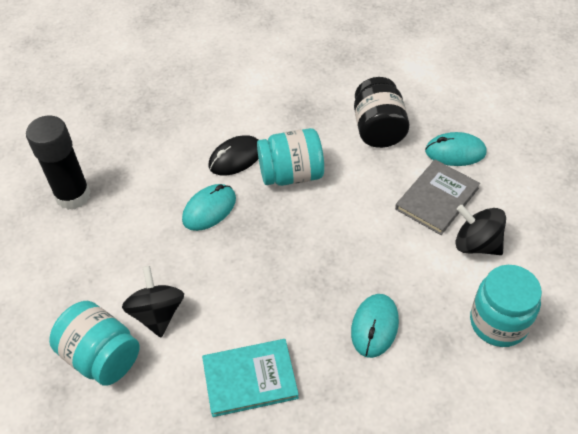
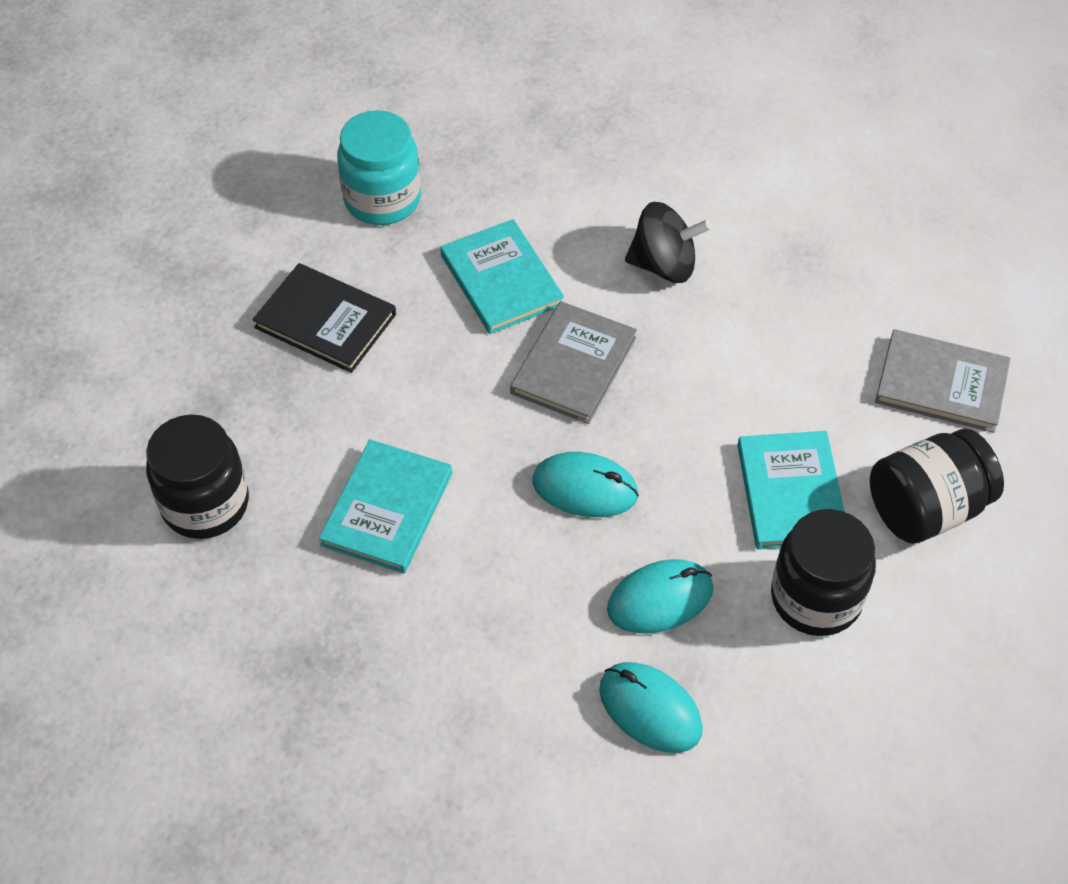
black book: none = 0 -> [252,263,396,373] = 1
black glue stick: [26,116,91,210] = 1 -> none = 0
black jar: [354,77,409,148] = 1 -> [146,415,249,539] [771,509,876,636] [870,428,1004,544] = 3
black mouse: [209,135,259,175] = 1 -> none = 0
black spinning top: [122,266,184,337] [456,205,506,255] = 2 -> [625,202,711,283] = 1
grey book: [395,160,480,235] = 1 -> [510,301,637,424] [875,329,1011,433] = 2
turquoise book: [202,339,299,417] = 1 -> [319,439,452,574] [440,219,564,334] [737,431,845,550] = 3
turquoise jar: [49,301,140,386] [257,128,324,186] [470,265,542,347] = 3 -> [337,110,421,225] = 1

